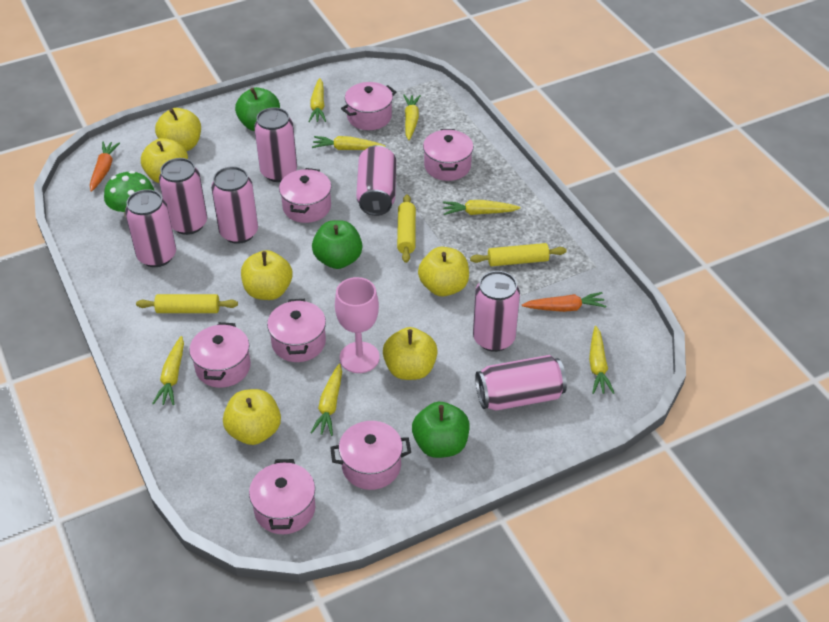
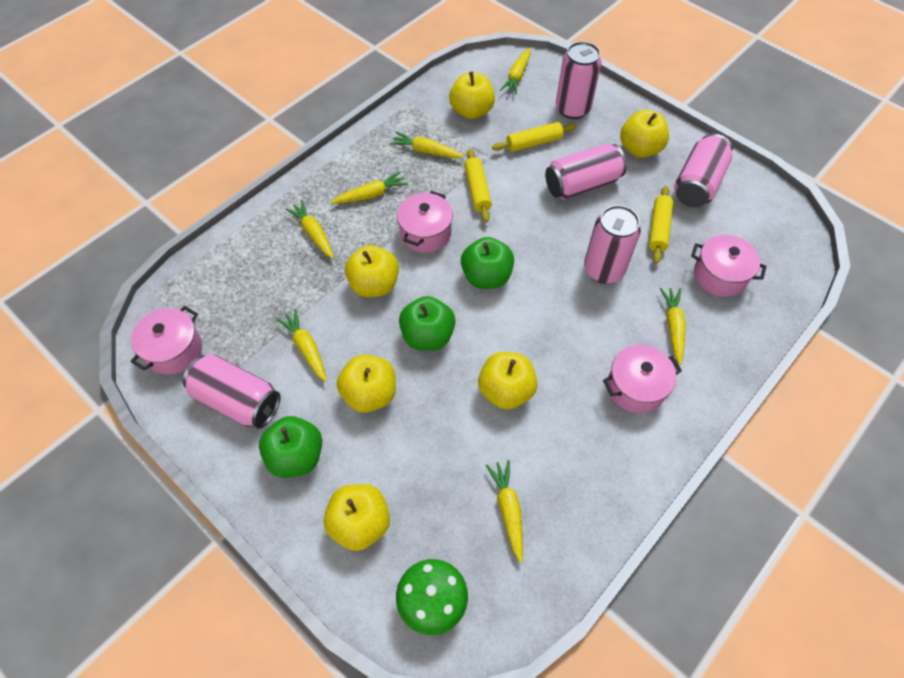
orange carrot: [90,142,120,192] [522,292,606,312] = 2 -> none = 0
pink can: [125,189,176,267] [159,158,207,235] [211,166,258,244] [254,107,297,182] [356,145,396,216] [473,271,520,352] [475,355,567,411] = 7 -> [183,354,281,429] [545,144,627,200] [556,41,602,119] [584,205,641,284] [674,134,733,207] = 5
pink goblet: [335,277,380,373] = 1 -> none = 0
pink pot: [189,322,251,388] [249,459,315,534] [267,299,326,362] [279,168,331,223] [330,421,411,490] [341,82,396,130] [423,129,473,181] = 7 -> [131,306,202,375] [397,191,453,253] [603,345,682,413] [691,235,767,297] = 4

